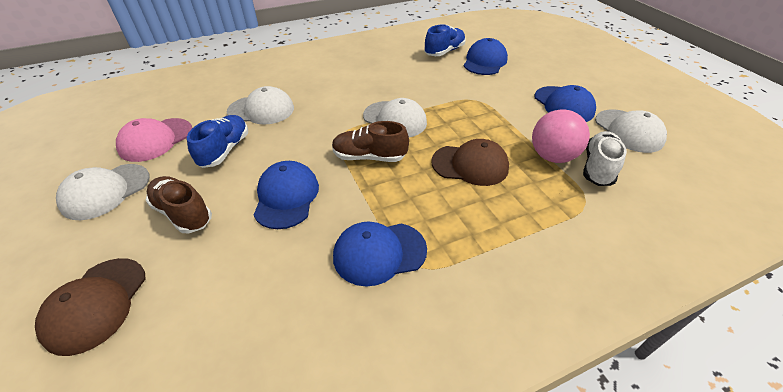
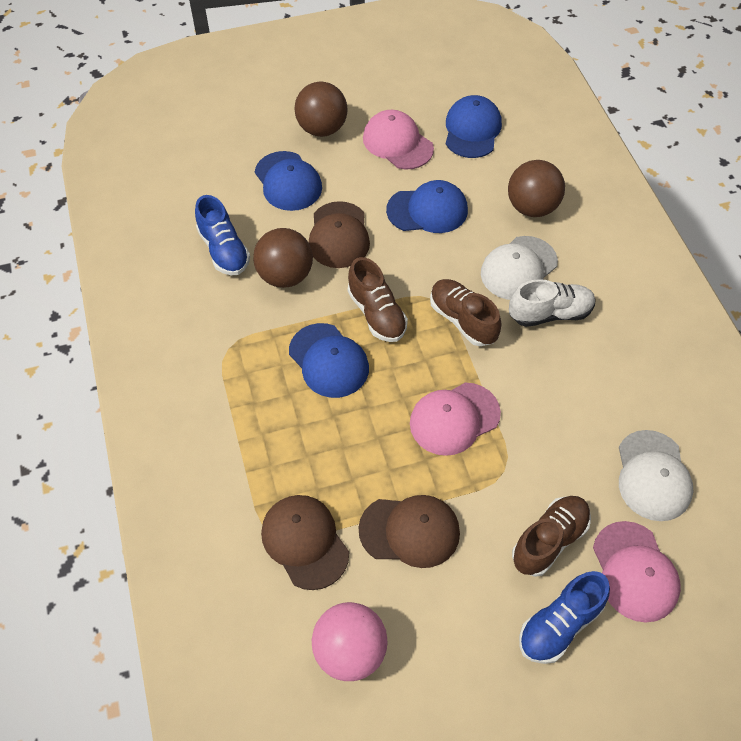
brown ball: none = 0 -> [253,228,313,288] [294,82,348,137] [508,160,565,217] = 3
brown cap: [35,258,146,356] [431,139,509,186] = 2 -> [261,495,349,590] [308,201,370,268] [359,495,460,568] = 3
brown shoe: [145,176,212,233] [332,121,409,162] = 2 -> [348,257,408,342] [430,279,502,346] [512,496,591,577] = 3
pink cap: [116,118,192,162] = 1 -> [363,110,434,170] [410,382,501,456] [593,521,681,622] = 3
white cap: [56,164,150,220] [227,86,294,125] [363,98,427,137] [595,110,667,153] = 4 -> [481,236,558,300] [619,430,694,521] = 2

